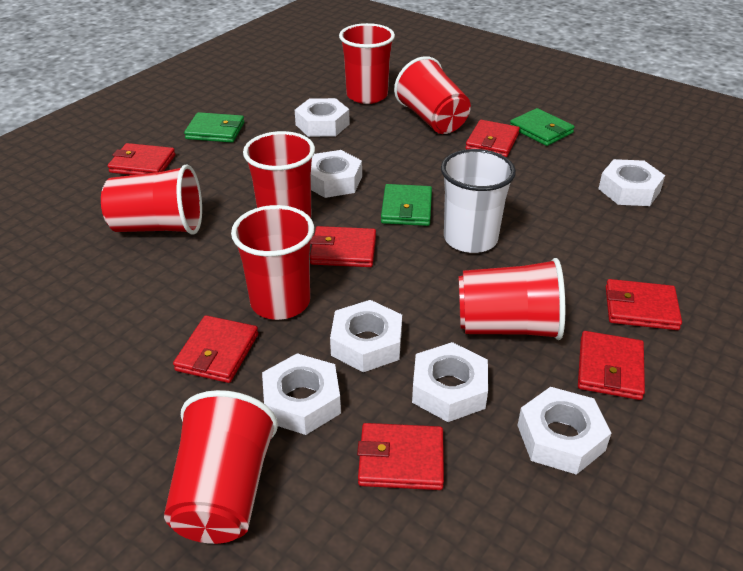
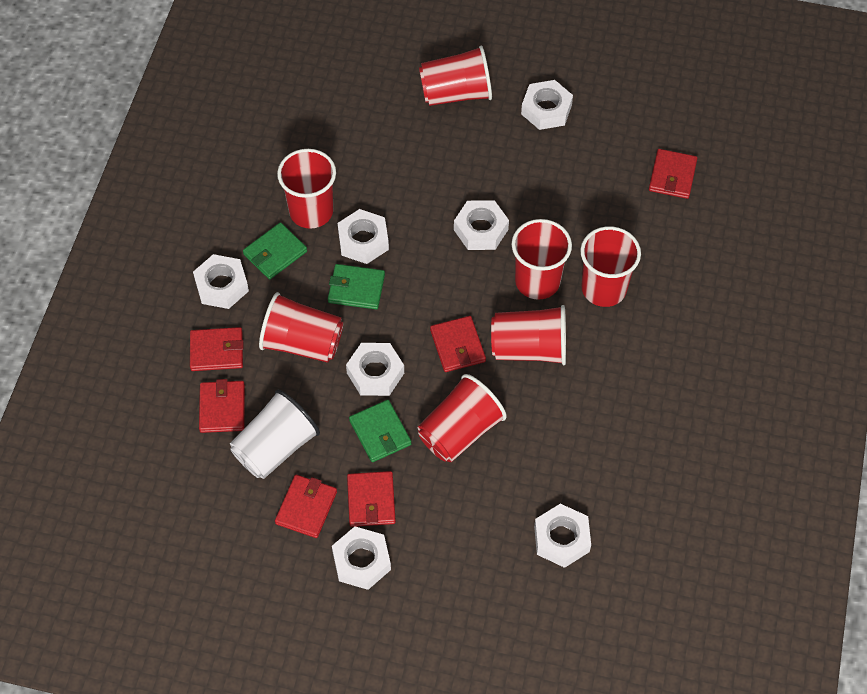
red wallet: [108,143,175,175] [173,315,258,383] [310,226,376,267] [357,423,444,490] [465,120,520,157] [578,331,645,400] [606,279,682,330] = 7 -> [190,327,243,371] [199,379,245,433] [275,475,337,538] [347,471,396,527] [430,316,486,372] [649,149,697,199] = 6

